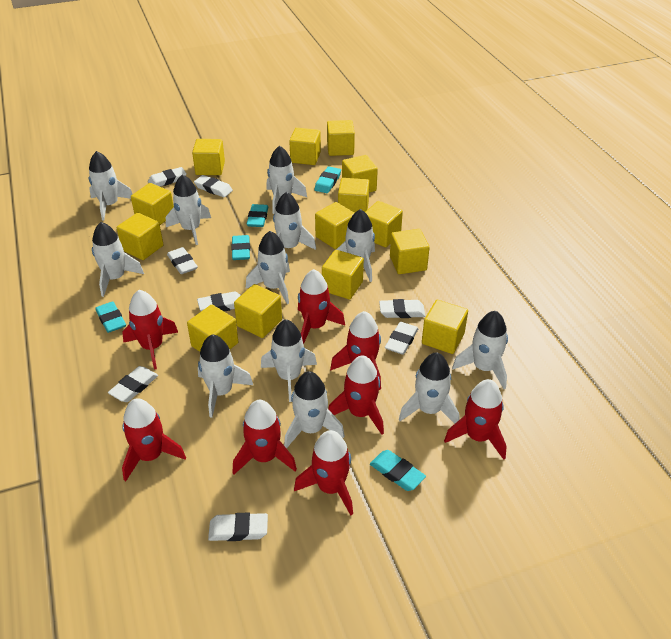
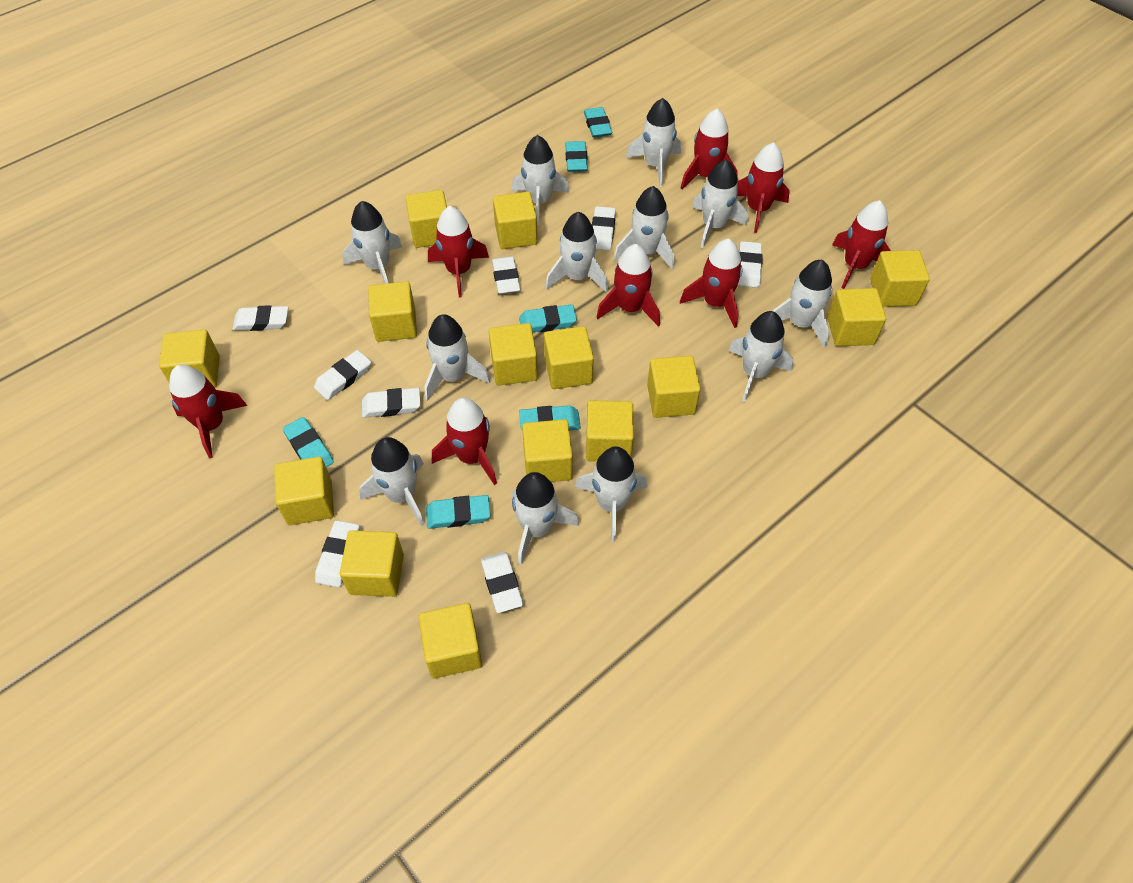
turquoise eraser: [95,301,126,333] [231,235,250,260] [247,204,268,227] [314,166,341,193] [370,450,426,491] = 5 -> [283,417,334,467] [426,495,490,529] [519,304,577,332] [519,405,581,431] [565,141,588,172] [584,107,612,137] = 6

